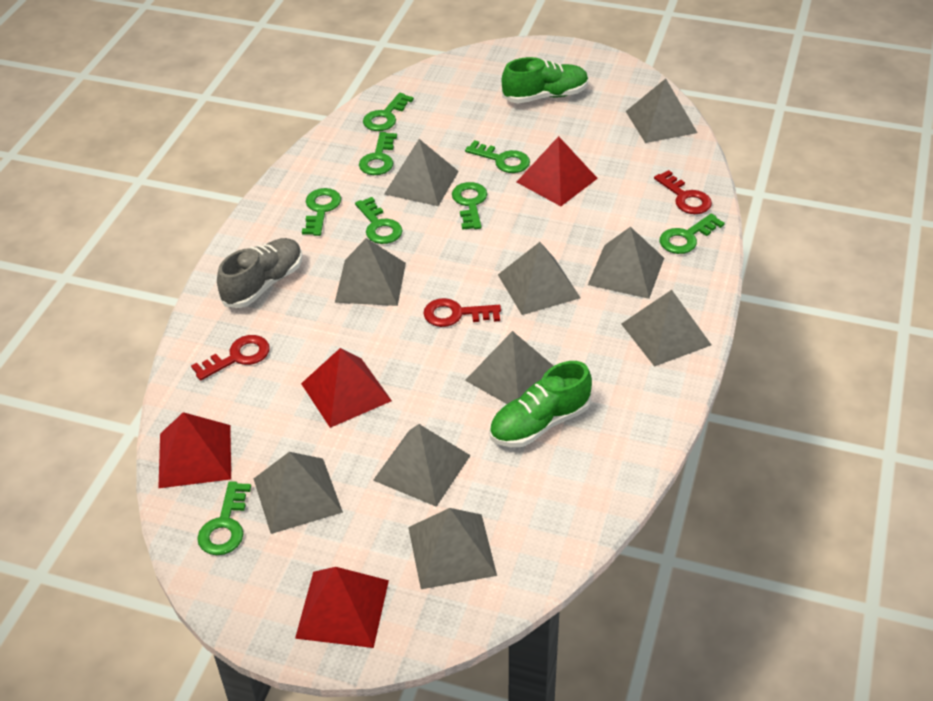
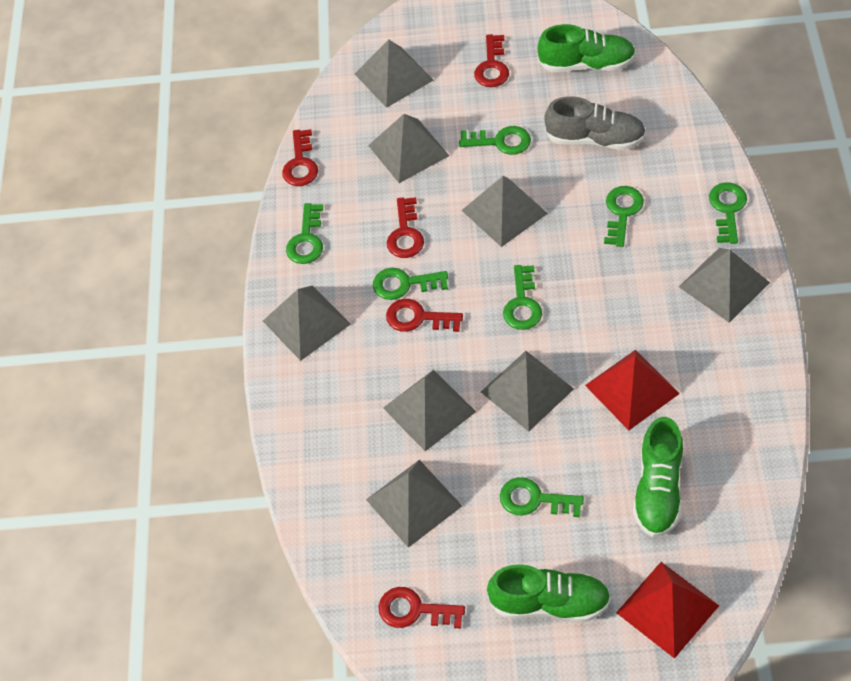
green key: [197,481,251,555] [302,188,341,236] [355,197,403,244] [359,132,397,175] [363,93,414,131] [452,182,487,230] [465,140,530,173] [660,214,725,254] = 8 -> [286,203,323,264] [373,268,448,300] [459,126,531,155] [500,477,584,517] [503,265,542,330] [604,186,644,247] [709,182,747,244] = 7
green shoe: [489,361,592,447] [502,57,589,103] = 2 -> [487,564,611,622] [538,24,636,72] [633,417,683,537] = 3
grey pyramid: [254,452,343,534] [335,238,406,306] [373,424,471,507] [384,139,459,206] [408,508,497,589] [465,331,553,404] [498,242,580,315] [588,227,664,299] [621,290,711,367] [626,79,697,143] = 10 -> [263,285,351,361] [355,40,433,108] [366,460,462,548] [368,114,449,183] [383,370,476,451] [462,176,548,247] [481,351,574,432] [679,248,770,323] = 8
red key: [191,335,270,381] [423,298,501,327] [654,170,712,214] = 3 -> [282,129,318,186] [379,587,465,628] [386,299,463,332] [387,197,424,258] [474,34,509,87] = 5
red pyramid: [158,412,231,488] [295,567,389,648] [301,348,392,428] [517,136,598,206] = 4 -> [585,350,680,430] [616,562,719,659] = 2

